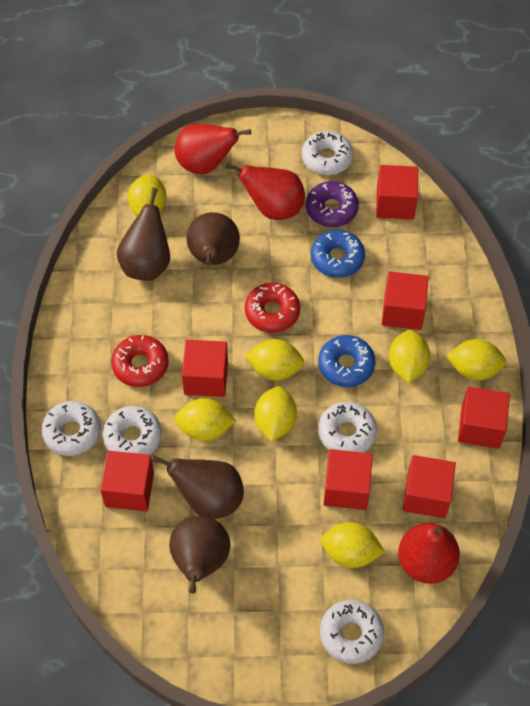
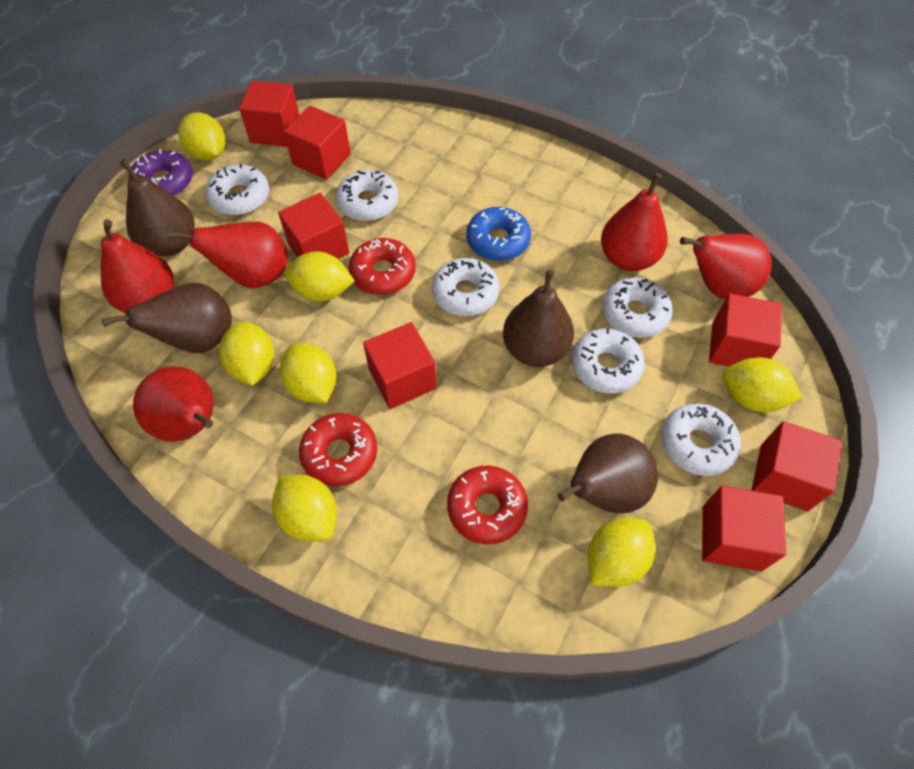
blue donut: [311,230,365,278] [318,335,376,387] = 2 -> [466,207,531,261] = 1
red donut: [111,335,169,387] [245,283,300,333] = 2 -> [299,413,377,487] [349,238,416,295] [447,466,528,544] = 3
red pear: [174,124,251,174] [225,163,305,220] [398,523,460,584] = 3 -> [101,219,174,313] [133,366,214,442] [167,222,288,288] [601,173,668,271] [680,234,772,300] = 5
white donut: [41,401,101,456] [103,406,162,455] [302,131,353,175] [318,402,377,453] [320,600,384,664] = 5 -> [206,164,269,215] [336,170,399,221] [432,258,500,316] [571,328,645,394] [602,277,673,338] [661,403,741,476] = 6

